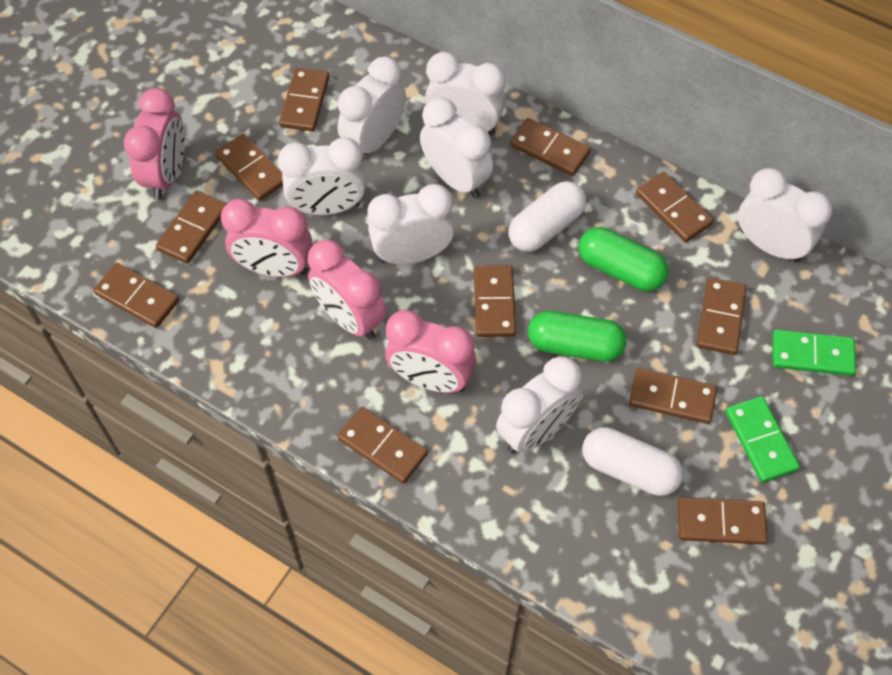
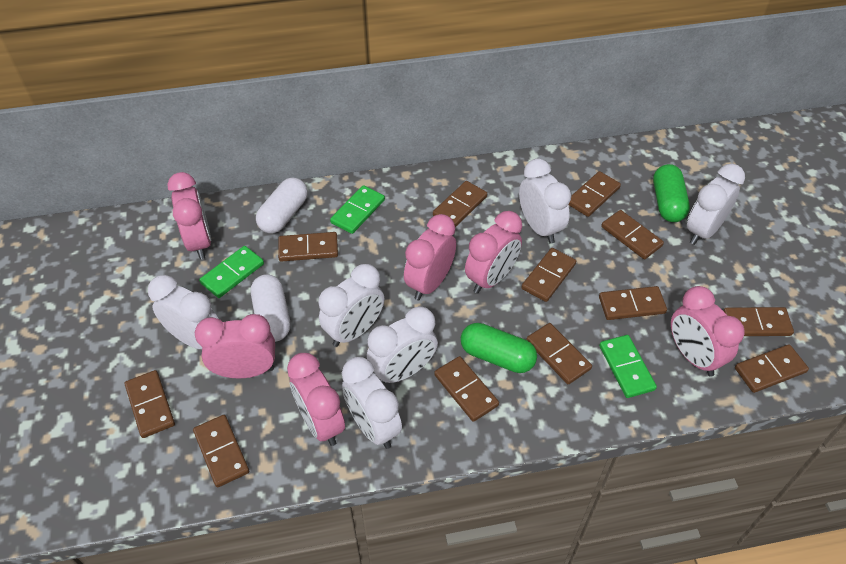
brown domino: [94,263,179,328] [156,191,226,264] [215,134,283,201] [279,68,329,132] [338,407,428,484] [474,265,516,337] [510,118,591,176] [629,368,717,424] [636,172,714,242] [678,497,768,545] [697,278,747,355] = 11 -> [125,370,175,438] [193,415,249,487] [278,232,338,262] [433,181,487,227] [434,356,499,422] [521,248,576,302] [526,323,592,384] [568,171,621,217] [599,286,667,320] [601,210,664,259] [723,307,794,336] [735,344,809,393] = 12
green domino: [725,396,800,483] [773,329,856,376] = 2 -> [199,246,264,298] [330,185,385,234] [599,335,657,398] = 3
pink clock: [124,88,185,199] [221,199,312,277] [308,239,386,340] [386,310,476,393] = 4 -> [167,172,211,259] [195,314,275,378] [287,353,345,446] [404,214,456,300] [465,211,522,294] [671,286,745,377] = 6
white clock: [278,138,365,215] [338,56,406,153] [368,184,454,264] [420,98,493,198] [425,52,506,136] [496,356,582,453] [738,168,833,262] = 7 -> [148,275,219,349] [318,264,384,347] [342,357,402,449] [367,306,438,384] [519,159,571,244] [687,164,745,245] = 6

